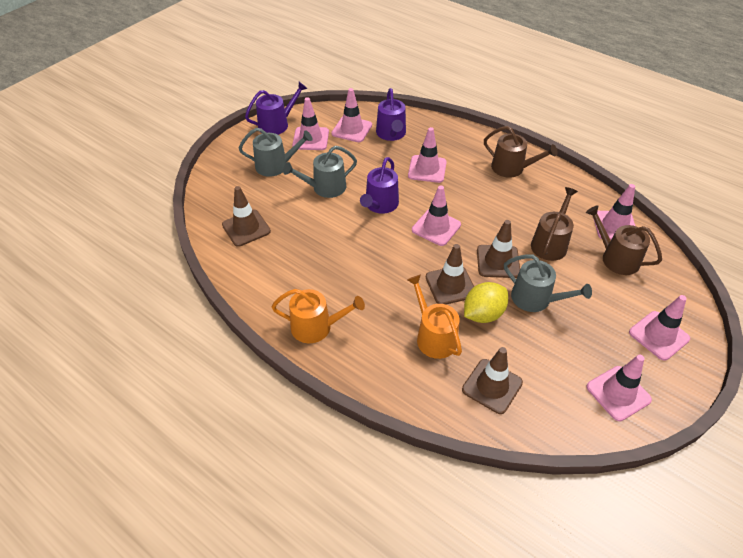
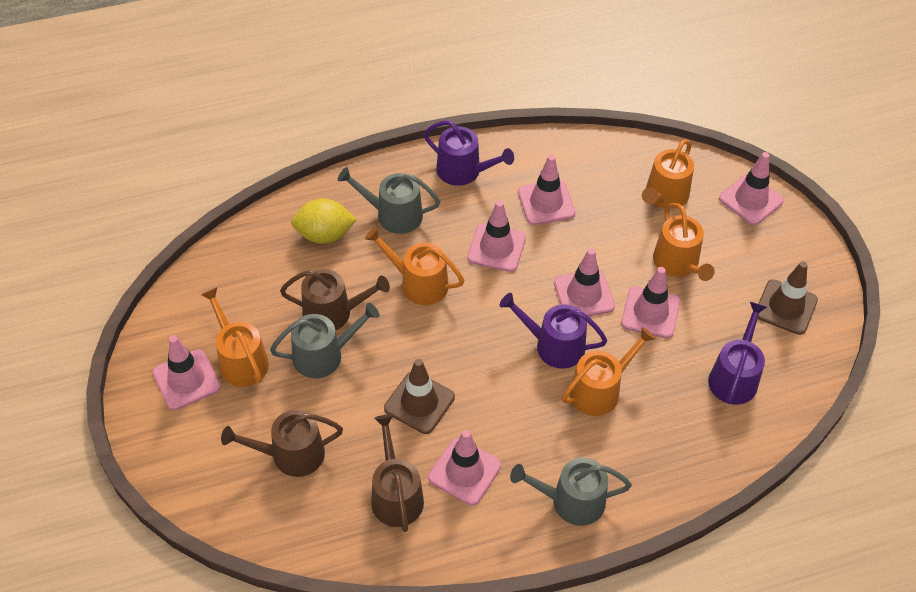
brown traffic cone: [222,186,271,247] [426,244,474,305] [462,347,523,414] [477,220,520,278] = 4 -> [384,359,455,434] [758,261,818,335] = 2
orange watering can: [272,289,365,343] [407,275,462,359] = 2 -> [201,287,269,387] [365,227,464,305] [562,327,656,416] [642,139,694,209] [653,203,714,281] = 5

